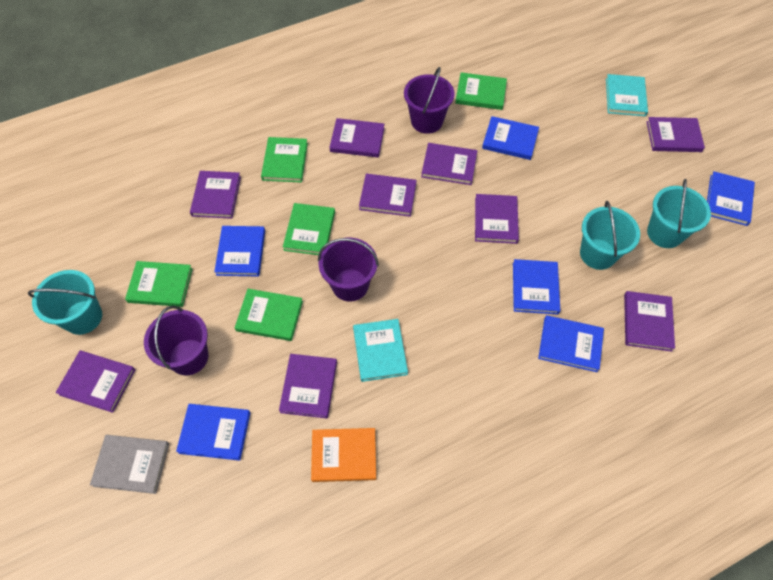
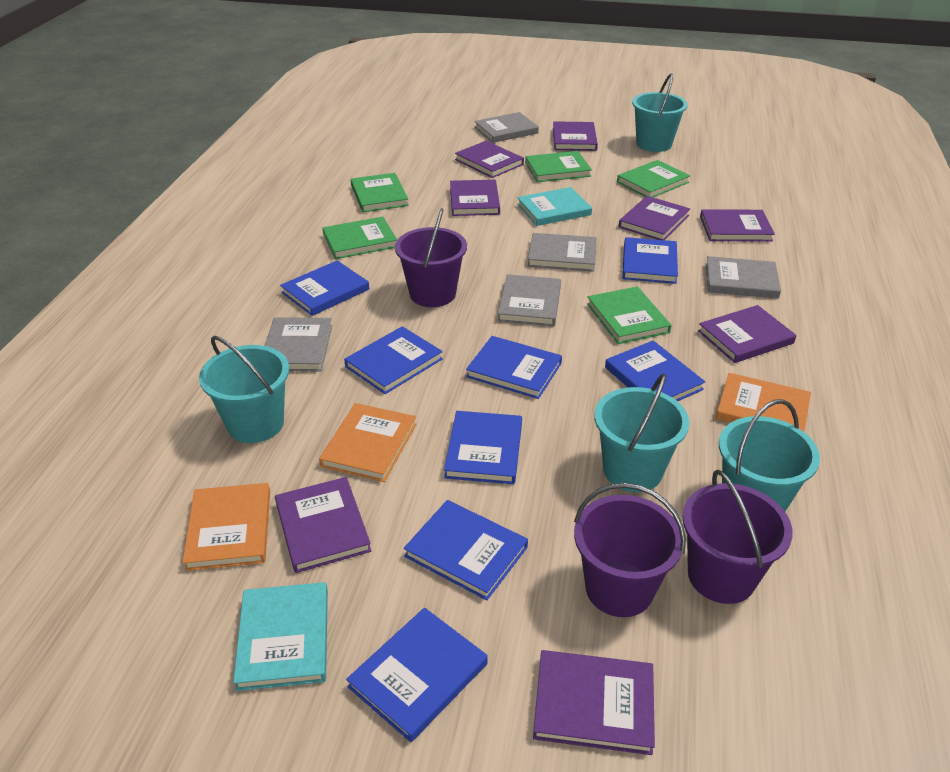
blue book: [176,404,250,461] [214,226,265,276] [482,116,539,160] [513,259,560,314] [538,315,604,372] [707,171,755,226] = 6 -> [280,260,369,316] [344,326,443,394] [346,608,488,742] [404,500,528,600] [444,411,522,484] [466,336,562,399] [605,340,705,401] [622,237,678,284] = 8
grey book: [90,435,169,494] = 1 -> [265,317,332,371] [475,112,539,143] [498,274,561,326] [528,233,597,272] [706,256,781,299] = 5
orange book: [311,428,376,482] = 1 -> [182,483,270,571] [319,403,417,482] [716,373,811,432] = 3
purple book: [56,350,135,413] [190,171,241,219] [279,354,337,418] [329,118,384,157] [359,174,416,217] [421,143,477,185] [475,194,519,244] [624,291,675,352] [647,117,705,152] = 9 -> [275,477,371,573] [450,180,500,216] [455,141,524,178] [533,650,655,755] [553,121,598,151] [619,196,690,240] [698,305,796,363] [700,209,775,242] = 8
turquoise bucket: [28,270,102,335] [580,201,640,270] [647,179,711,248] = 3 -> [199,336,289,443] [594,374,689,492] [632,74,688,152] [719,399,820,511] = 4

